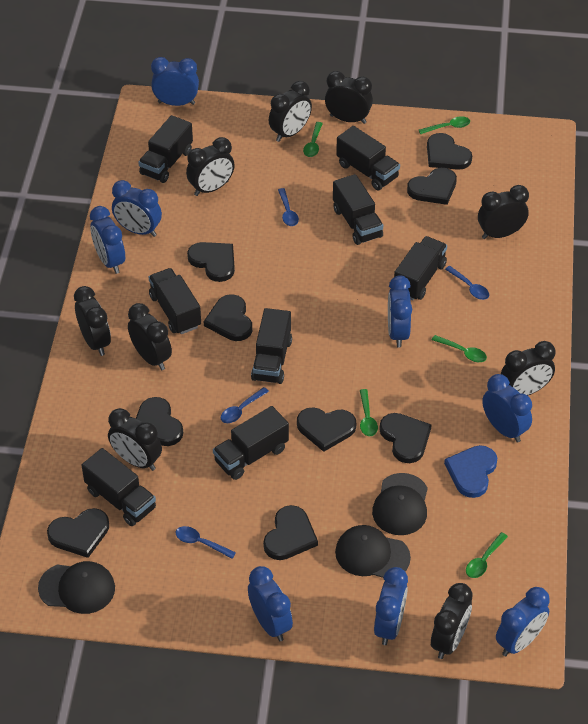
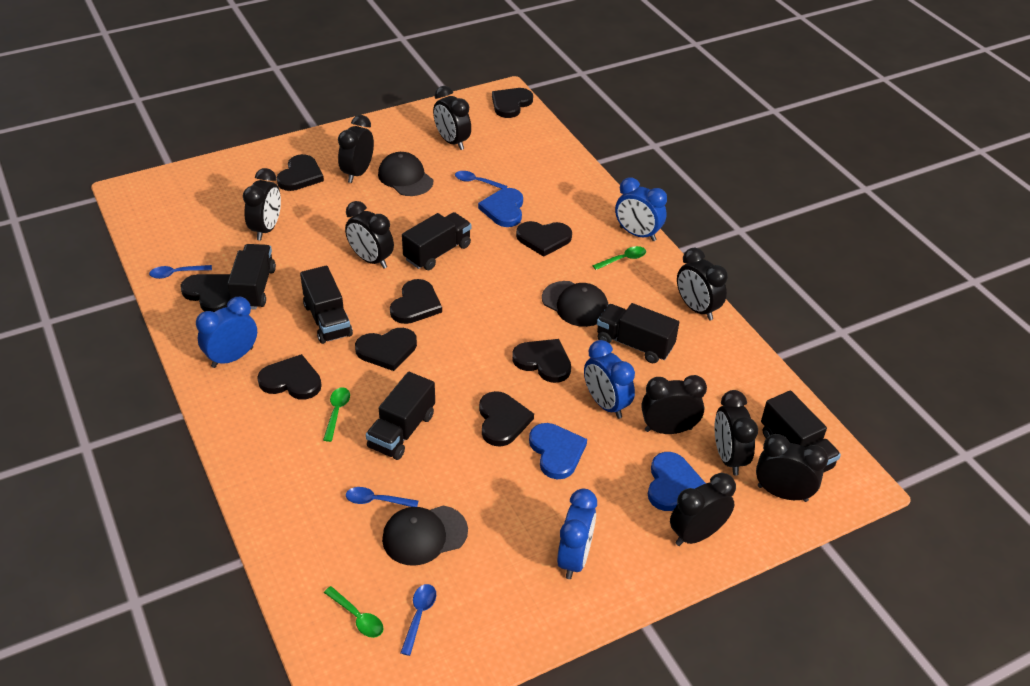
black truck: [82,448,156,526] [138,115,193,183] [149,268,201,334] [213,406,289,480] [251,308,292,384] [333,174,383,245] [336,126,400,190] [394,236,447,301] = 8 -> [227,244,276,310] [300,266,353,344] [366,372,435,460] [402,212,471,270] [597,303,679,363] [761,390,841,473] = 6
blue clock: [90,206,125,274] [112,180,162,237] [151,57,199,106] [248,566,293,641] [374,567,408,645] [388,276,412,348] [482,374,532,443] [496,587,550,656] = 8 -> [196,297,257,368] [557,489,597,579] [584,340,635,419] [615,177,667,241] = 4
blue heart: [444,445,497,498] = 1 -> [478,188,523,227] [529,423,587,479] [648,452,706,511] = 3
green spoon: [303,122,323,157] [360,389,378,436] [419,116,470,134] [432,335,487,362] [466,532,508,578] = 5 -> [323,387,350,442] [324,586,384,638] [592,246,646,270] = 3

